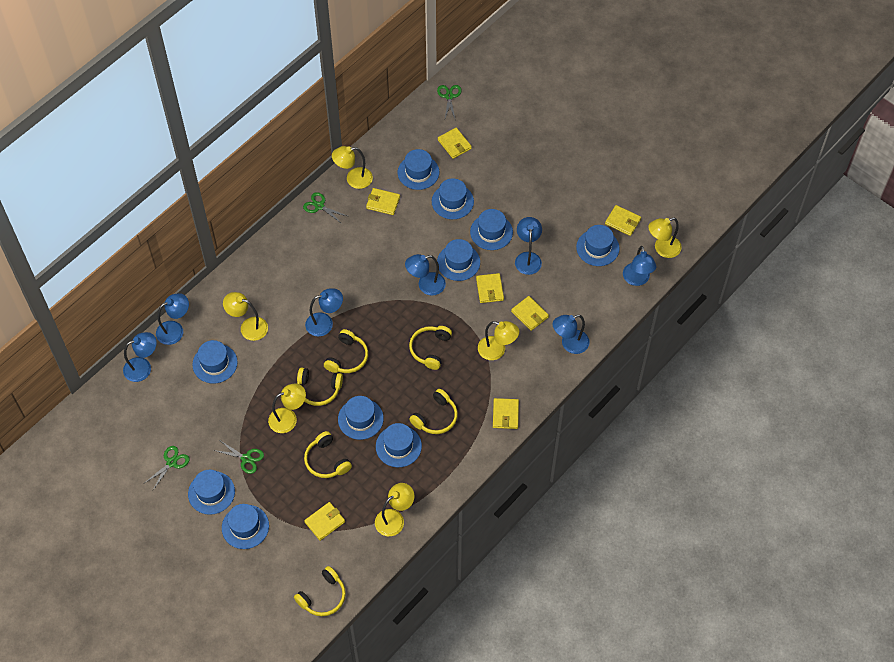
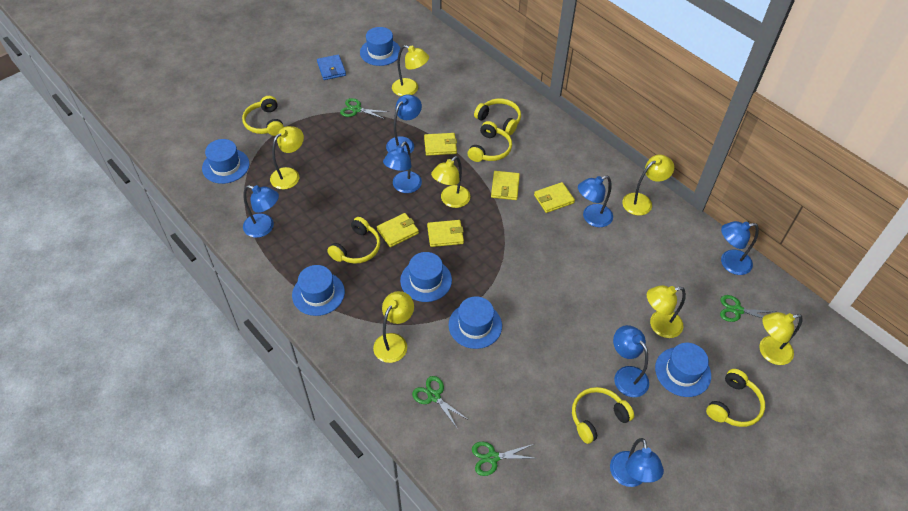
blue hat: [188,470,235,515] [192,340,238,383] [222,504,269,549] [338,396,384,440] [376,423,422,467] [398,149,439,190] [432,178,474,219] [437,239,480,281] [470,209,513,250] [576,225,619,266] = 10 -> [202,139,250,184] [292,265,345,316] [360,27,400,66] [400,252,452,302] [449,296,502,349] [655,343,711,397] = 6
blue wallet: none = 0 -> [317,54,346,80] = 1
yellow lamp: [223,292,268,341] [268,384,306,433] [332,146,373,189] [375,483,414,536] [478,321,519,360] [648,218,682,258] = 6 -> [270,126,304,189] [373,291,414,363] [392,45,429,96] [431,156,470,208] [622,155,674,216] [647,285,686,338] [759,312,803,365] = 7
yellow wallet: [304,502,345,541] [366,188,400,215] [438,128,472,159] [476,273,504,303] [493,398,519,429] [511,296,549,331] [605,205,641,236] = 7 -> [377,213,419,247] [424,133,457,156] [427,220,464,247] [491,171,520,200] [534,182,575,213] = 5

